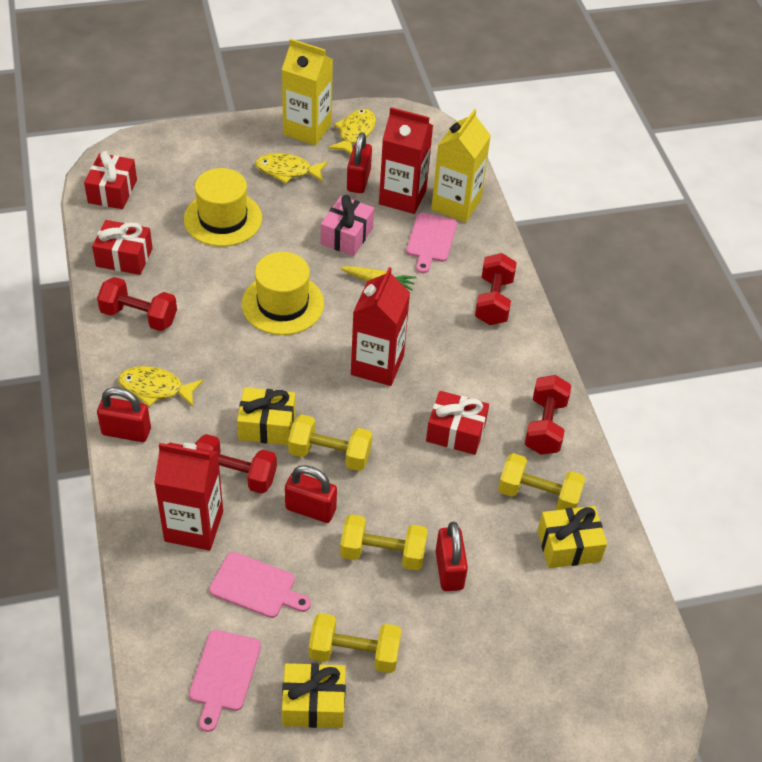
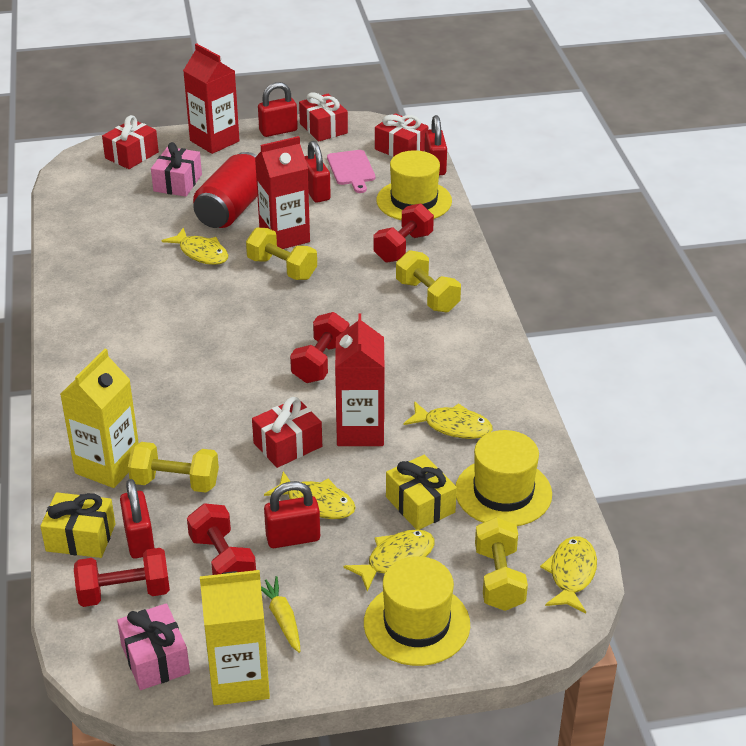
pink cutting board: [189,630,261,732] [209,552,311,618] [406,213,457,273] = 3 -> [327,150,375,193] = 1
pink gift: [320,195,374,256] = 1 -> [117,603,190,690] [151,142,202,197] = 2
red can: none = 0 -> [193,152,257,228] = 1
red gift: [84,151,137,209] [92,220,153,275] [426,391,489,455] = 3 -> [102,115,159,169] [252,397,322,468] [299,92,348,142] [375,113,428,157] = 4
red padlock: [97,387,151,442] [285,465,337,523] [347,132,372,193] [436,522,468,591] = 4 -> [120,479,154,559] [258,82,298,137] [264,481,320,548] [304,141,331,203] [425,115,447,175] = 5
yellow fish: [118,366,203,407] [255,153,328,183] [328,109,376,154] = 3 -> [162,227,228,265] [264,472,356,519] [343,529,435,591] [403,401,493,439] [540,536,597,613] = 5
yellow gift: [237,387,296,445] [282,663,346,728] [538,506,607,568] = 3 -> [40,492,116,558] [386,455,457,530] = 2
yellow hat: [184,168,262,246] [242,252,324,335] = 2 -> [364,556,470,666] [376,150,452,220] [456,430,552,526] = 3

